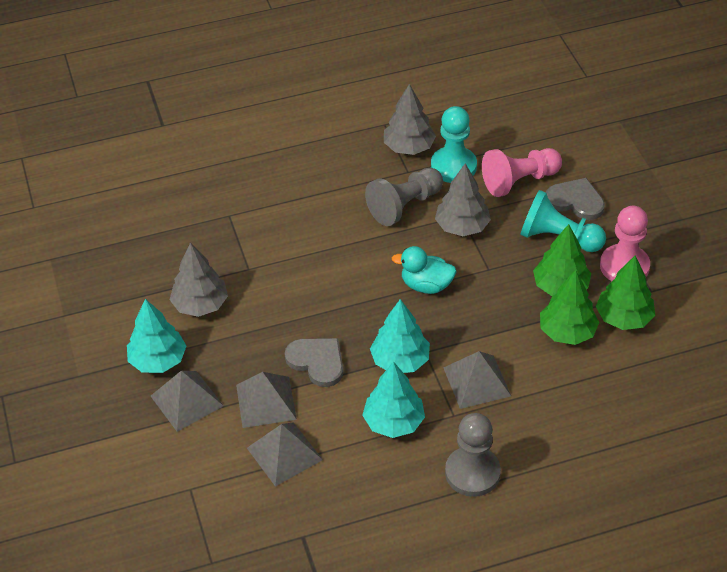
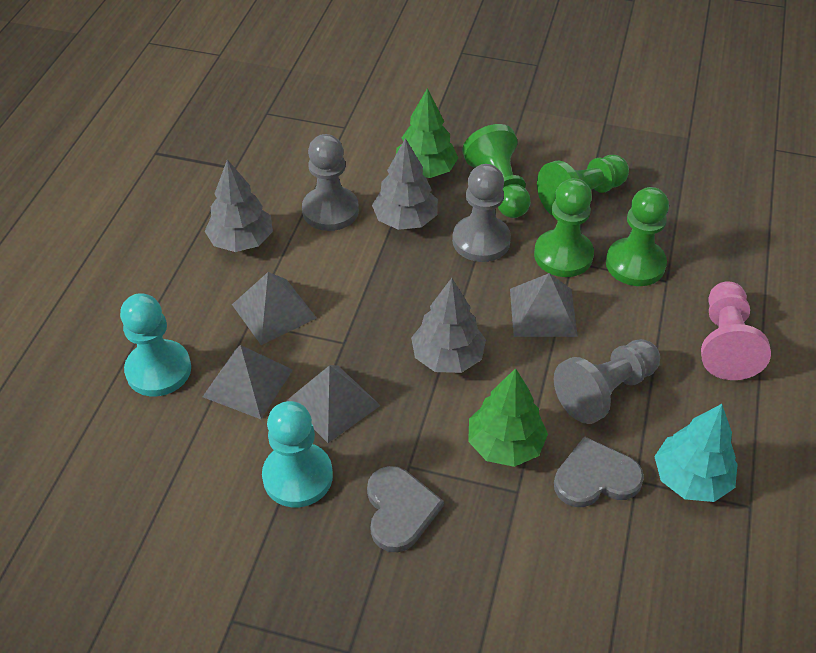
green pawn: none = 0 -> [462,124,531,218] [534,178,594,277] [537,155,629,216] [606,187,669,286] = 4
green tree: [533,224,591,296] [540,270,599,345] [596,255,655,330] = 3 -> [396,88,458,178] [468,368,548,467] = 2
grey pawn: [365,168,443,226] [445,413,501,497] = 2 -> [302,134,359,231] [452,164,511,262] [554,339,660,424] = 3
pink pawn: [482,148,562,197] [600,206,650,281] = 2 -> [701,281,771,380] = 1
turquoise duck: [392,246,456,294] = 1 -> none = 0
turquoise tree: [127,299,186,373] [362,361,425,438] [370,299,430,373] = 3 -> [654,404,738,502] = 1

